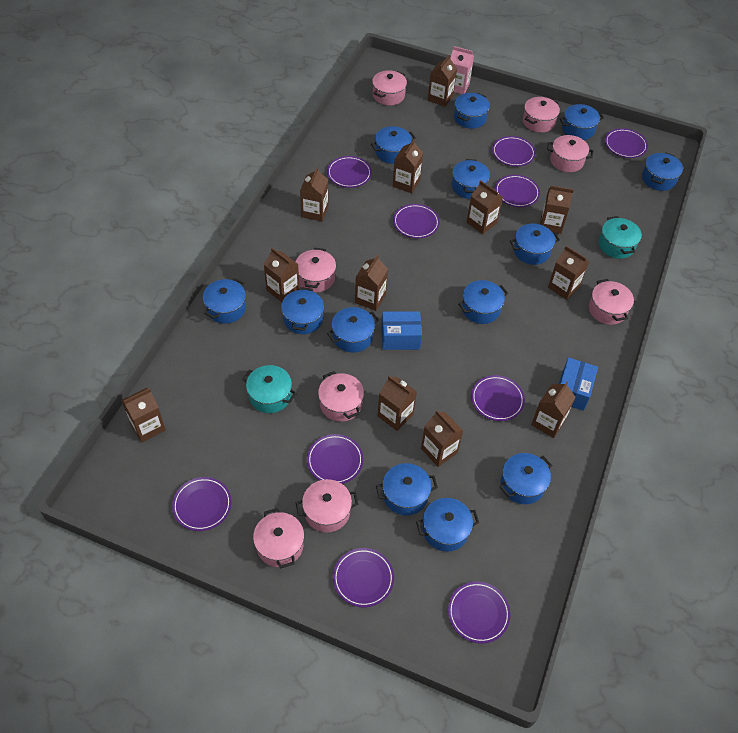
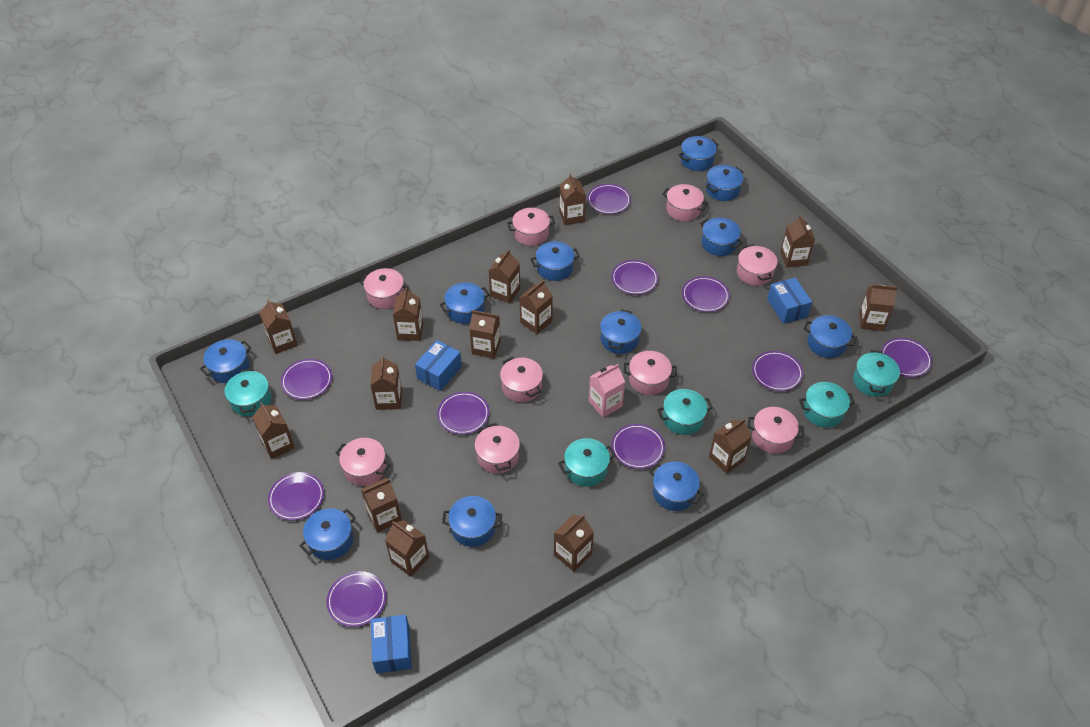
blue box: [381,311,422,350] [559,358,598,411] = 2 -> [371,615,412,673] [415,340,462,391] [767,278,812,324] = 3
blue pot: [203,278,246,324] [281,287,324,334] [327,307,379,353] [371,126,416,164] [376,463,438,515] [416,498,479,552] [452,159,490,199] [454,93,490,129] [458,280,508,324] [499,453,552,504] [510,224,560,265] [559,104,604,140] [642,152,683,191] = 13 -> [200,339,251,383] [299,508,356,560] [440,283,490,324] [442,496,502,547] [530,241,580,281] [600,309,642,354] [649,462,703,511] [678,136,719,171] [700,217,743,256] [706,165,744,201] [804,315,857,358] = 11
brown carton: [121,388,166,442] [264,248,300,302] [300,167,328,222] [355,255,388,311] [378,376,417,431] [393,139,423,193] [421,411,463,467] [428,55,457,107] [466,180,503,234] [531,382,576,438] [540,186,574,234] [548,246,589,300] = 12 -> [252,402,295,459] [260,299,298,354] [361,478,402,532] [370,356,402,410] [385,520,429,577] [393,287,423,341] [469,310,501,359] [488,249,520,304] [519,280,553,334] [554,514,594,572] [559,173,586,225] [709,419,752,474] [780,215,815,267] [859,284,898,331] = 14
pink pot: [253,508,304,568] [296,248,336,292] [296,479,359,532] [318,371,364,422] [372,70,407,105] [523,97,560,133] [547,135,593,172] [589,279,634,325] = 8 -> [336,438,390,486] [359,268,409,309] [474,423,520,473] [500,356,543,402] [507,208,555,246] [624,351,677,395] [662,184,708,221] [737,244,778,286] [747,407,804,454] = 9
turquoise pot: [242,365,297,413] [599,216,642,259] = 2 -> [225,368,271,416] [558,438,615,487] [657,389,713,435] [799,382,855,428] [853,350,900,397] = 5

